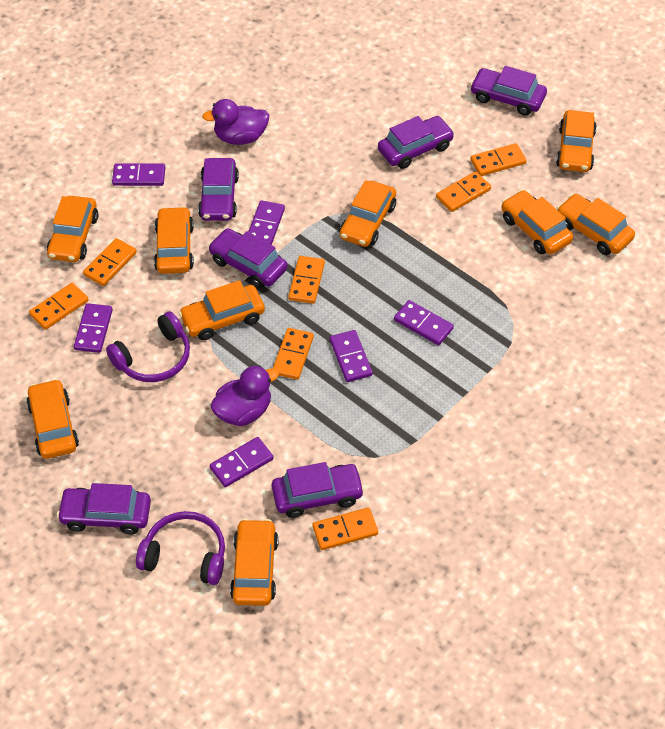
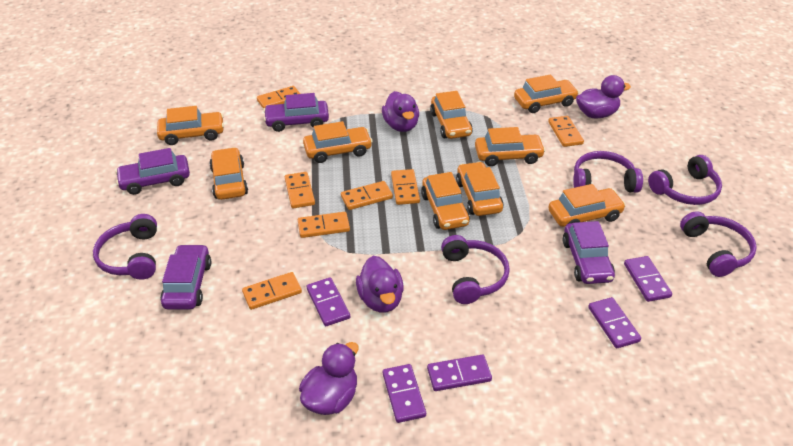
purple car: [57,483,151,535] [198,158,239,221] [208,228,288,288] [272,462,365,518] [378,116,455,169] [470,66,547,116] = 6 -> [115,148,190,195] [160,244,211,309] [263,93,329,132] [563,221,615,284] = 4
purple domino: [74,303,113,353] [112,163,165,186] [210,437,274,487] [248,200,285,245] [330,330,373,382] [394,300,454,345] = 6 -> [307,277,350,326] [383,364,426,423] [427,355,492,391] [588,297,641,348] [624,256,672,302] = 5
purple duck: [202,99,269,145] [210,365,279,426] = 2 -> [299,342,359,415] [356,256,404,313] [382,91,419,132] [576,75,631,118] = 4
purple headphones: [106,311,190,382] [136,511,225,585] = 2 -> [93,214,157,280] [441,235,510,304] [573,151,643,193] [648,155,722,205] [680,211,757,277] = 5

